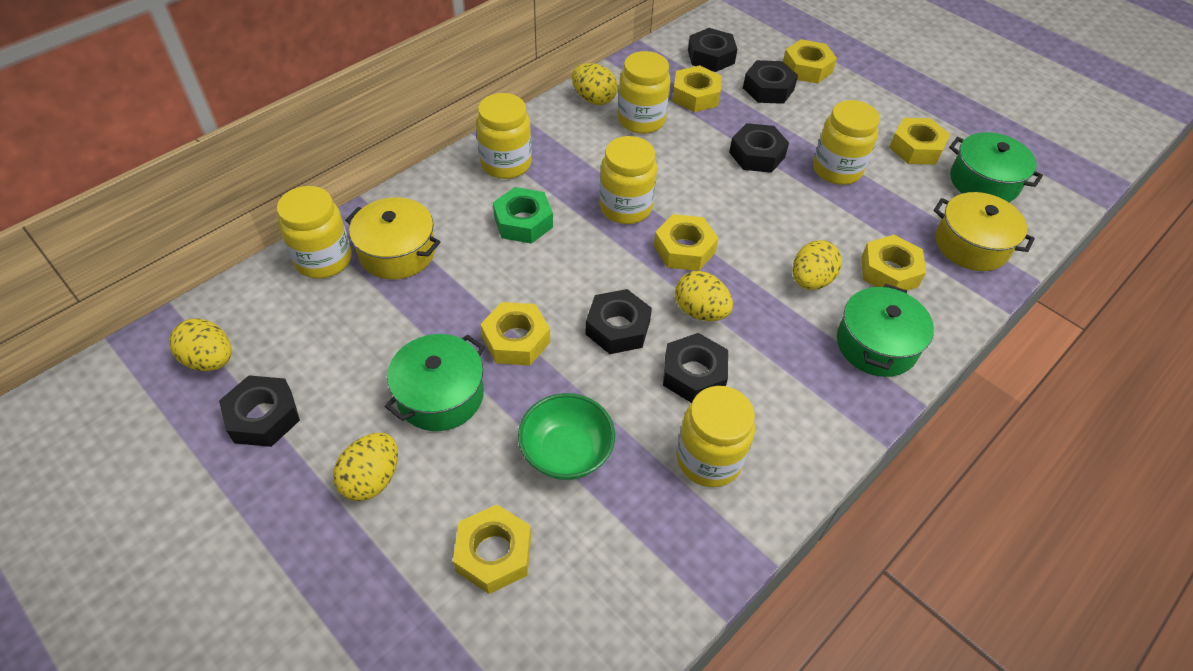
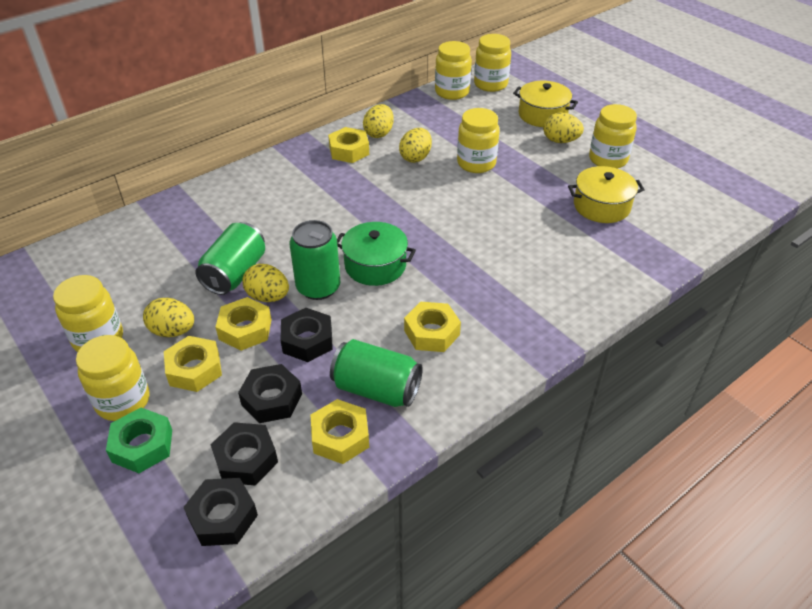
black nut: [219,375,300,447] [585,289,652,354] [663,333,728,403] [688,28,737,72] [729,123,789,173] [743,60,798,104] = 6 -> [183,478,258,546] [210,422,278,486] [238,364,302,423] [281,308,333,362] = 4
green bowl: [518,393,615,480] = 1 -> none = 0
green can: none = 0 -> [196,222,265,295] [290,220,340,300] [330,339,423,407] = 3
green pot: [385,334,485,431] [837,284,934,377] [949,132,1043,202] = 3 -> [337,222,416,286] = 1
yellow nut: [453,505,531,594] [480,302,550,365] [654,214,719,271] [672,65,722,112] [783,39,837,84] [861,235,926,291] [889,118,950,165] = 7 -> [164,336,222,392] [216,297,271,351] [311,399,369,464] [328,127,369,163] [404,302,461,352] = 5

